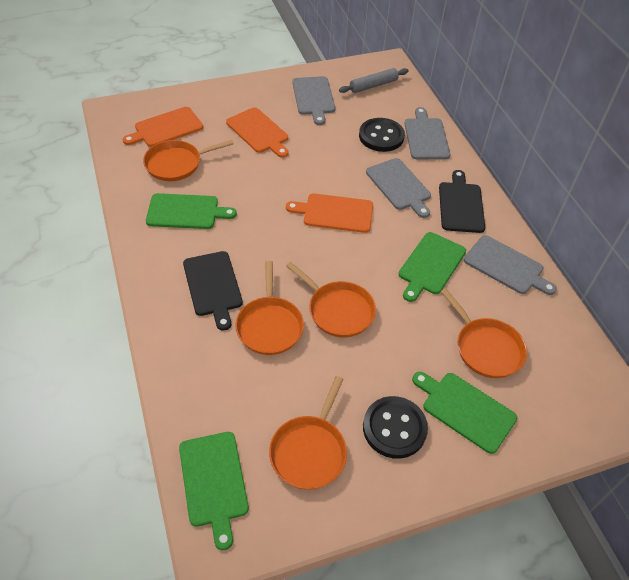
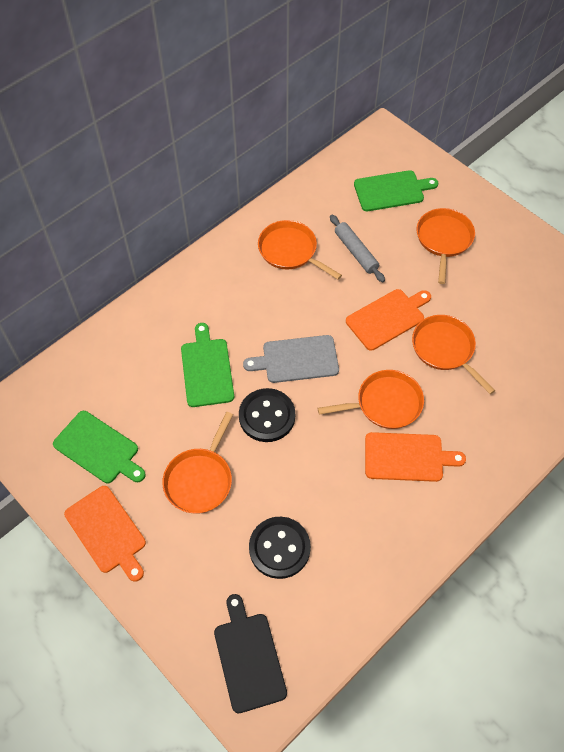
black cutting board: [183,251,243,331] [439,170,485,233] = 2 -> [214,594,287,713] = 1
green cutting board: [146,193,237,229] [179,432,249,550] [399,232,466,302] [412,372,517,454] = 4 -> [53,411,146,483] [181,323,234,407] [354,170,438,211] = 3
grey cutting board: [292,76,335,125] [366,158,431,218] [404,107,450,159] [464,235,557,295] = 4 -> [243,335,339,383] = 1

